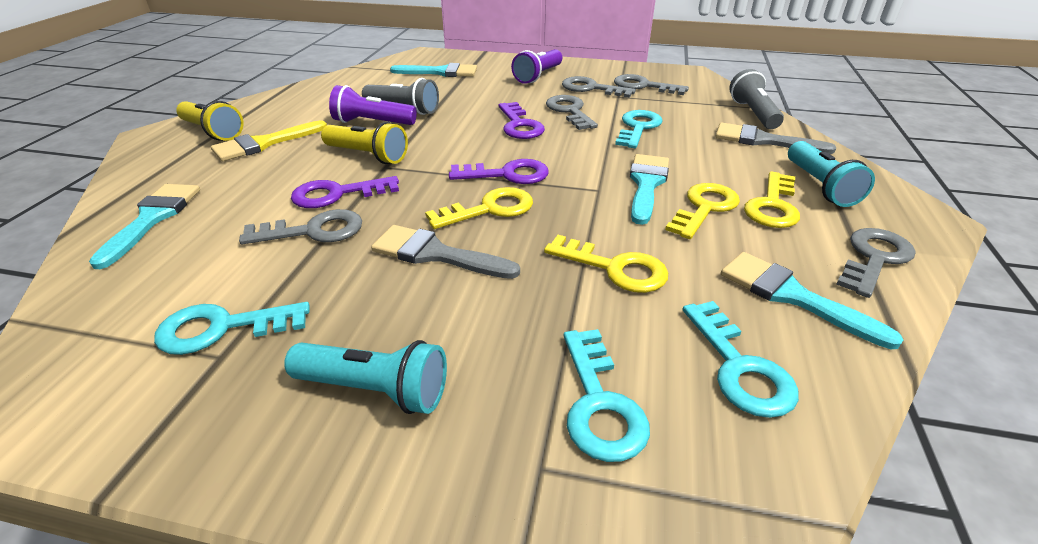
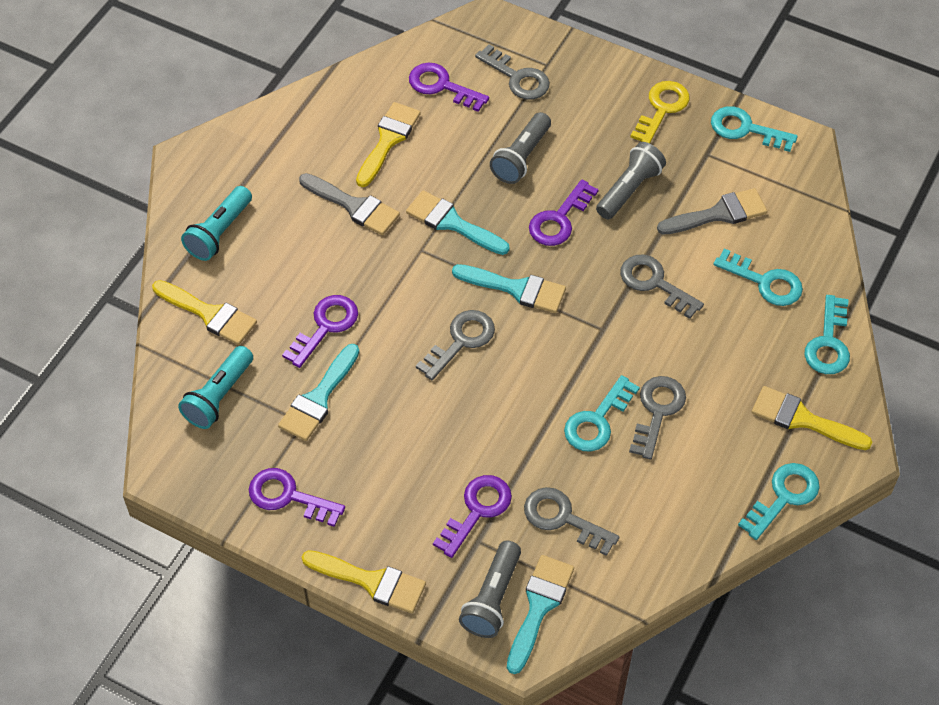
grey flashlight: [362,78,439,115] [729,69,784,129] = 2 -> [459,541,521,638] [490,112,551,184] [596,142,666,219] = 3
purple flashlight: [329,85,417,125] [511,49,562,84] = 2 -> none = 0
purple key: [291,176,399,208] [449,159,549,184] [498,102,545,139] = 3 -> [249,468,345,527] [282,295,358,368] [409,63,489,112] [433,475,512,558] [529,179,599,246] = 5
turquoise key: [154,302,310,355] [564,329,650,462] [615,110,663,148] [683,301,799,418] = 4 -> [564,375,640,452] [711,106,798,152] [713,248,803,306] [738,463,820,540] [804,295,850,374] = 5
yellow brush: [211,120,327,161] = 1 -> [152,280,257,345] [302,550,426,613] [356,102,421,187] [752,386,872,450] = 4
yellow flashlight: [176,101,244,141] [321,122,408,164] = 2 -> none = 0
yellow key: [425,187,533,229] [544,235,668,293] [665,183,740,239] [744,171,800,228] = 4 -> [630,81,689,143] = 1

